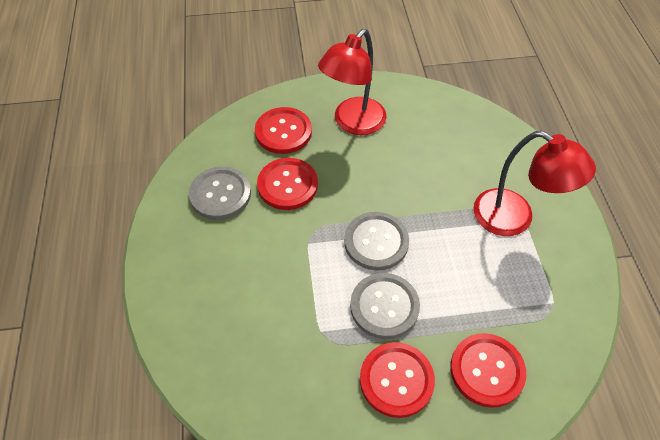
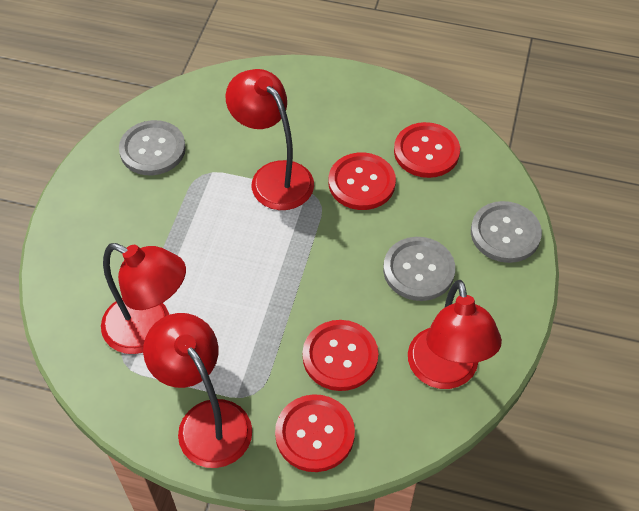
red lamp: [318,29,387,135] [473,131,596,236] = 2 -> [101,243,186,354] [143,313,252,468] [225,69,314,210] [408,280,502,389] = 4

